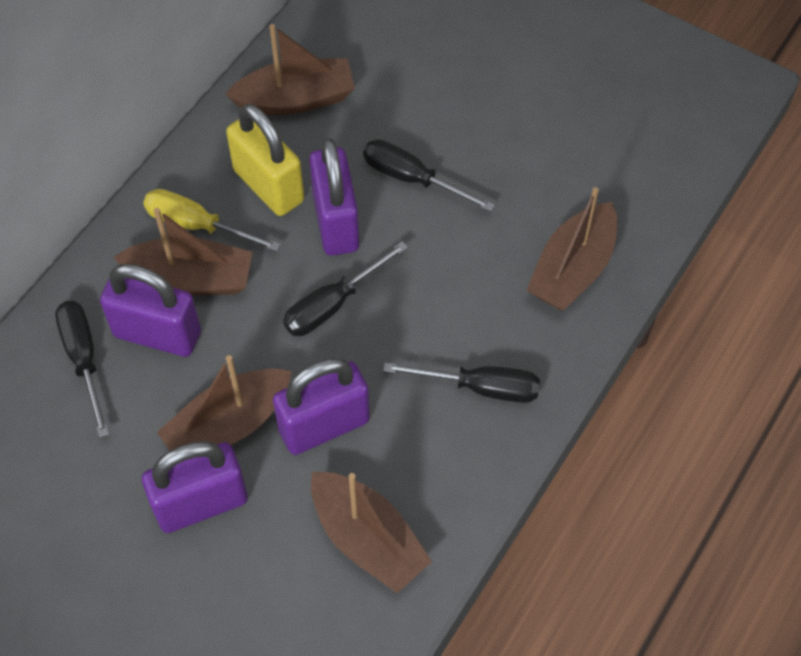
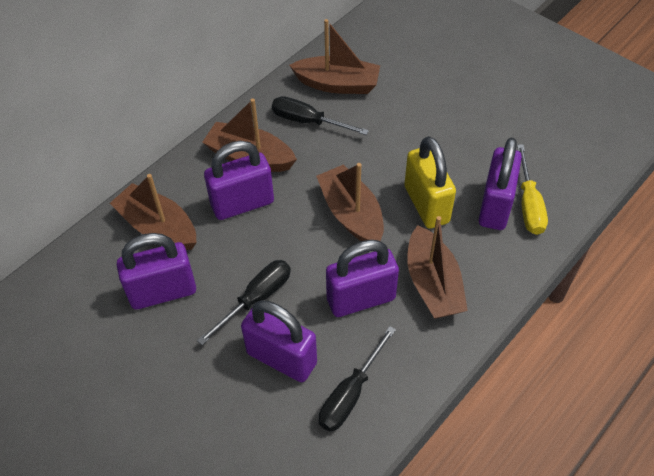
black screwdriver: [55,301,109,438] [283,241,408,336] [363,139,494,211] [383,362,540,403] = 4 -> [197,260,291,345] [272,96,369,135] [319,326,396,432] = 3
purple padlock: [100,264,201,357] [142,441,248,533] [273,358,370,455] [309,138,359,256] = 4 -> [117,233,196,310] [204,141,274,220] [241,300,317,382] [326,240,399,317] [479,138,522,230] = 5

